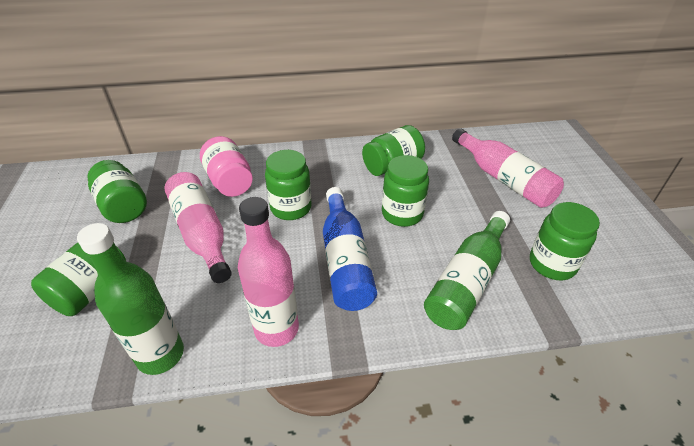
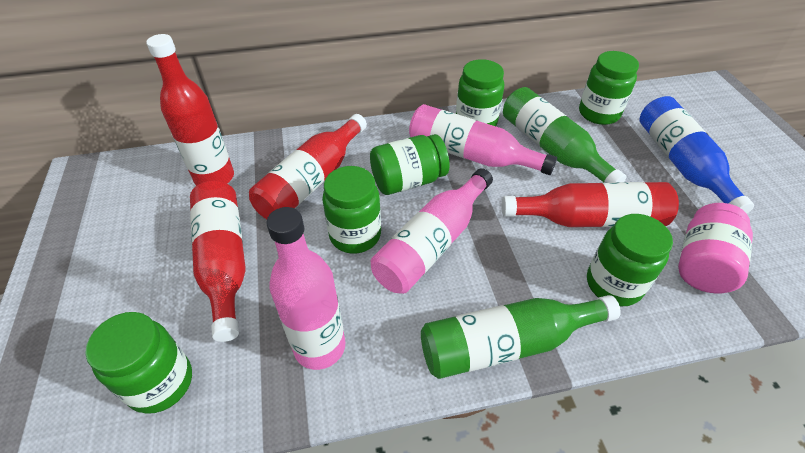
red bottle: none = 0 -> [146,34,234,186] [190,181,246,342] [249,114,367,219] [502,182,679,227] = 4

